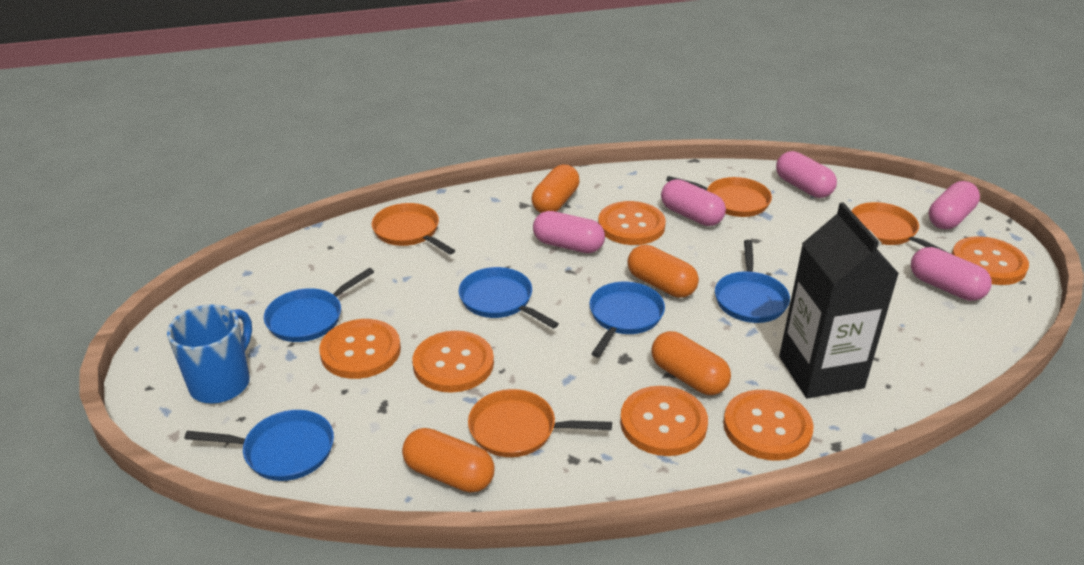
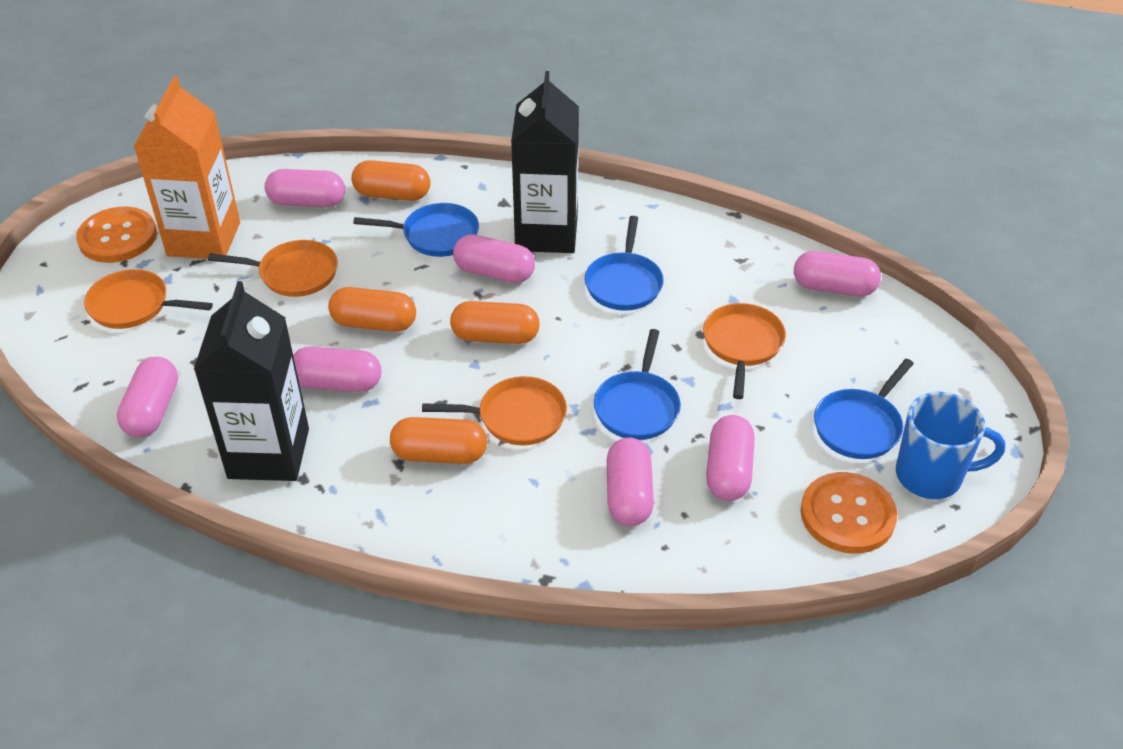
black carton: [779,202,899,399] = 1 -> [194,281,309,481] [511,71,579,253] = 2
blue pan: [184,410,334,481] [264,268,374,342] [459,267,559,329] [589,282,665,357] [715,240,790,323] = 5 -> [353,203,479,257] [585,216,664,311] [594,329,681,440] [814,359,914,459] = 4
orange button: [319,319,401,379] [412,331,494,393] [598,201,666,245] [620,386,708,456] [723,390,814,461] [952,236,1029,285] = 6 -> [76,207,157,263] [800,472,897,554] = 2
orange carton: none = 0 -> [134,76,240,259] = 1
pink capsule: [533,211,605,253] [661,179,726,226] [776,151,837,198] [911,247,992,301] [929,181,980,229] = 5 -> [117,357,178,437] [265,169,345,207] [293,347,382,392] [453,234,535,283] [607,437,654,526] [706,415,755,501] [794,251,881,296] = 7

